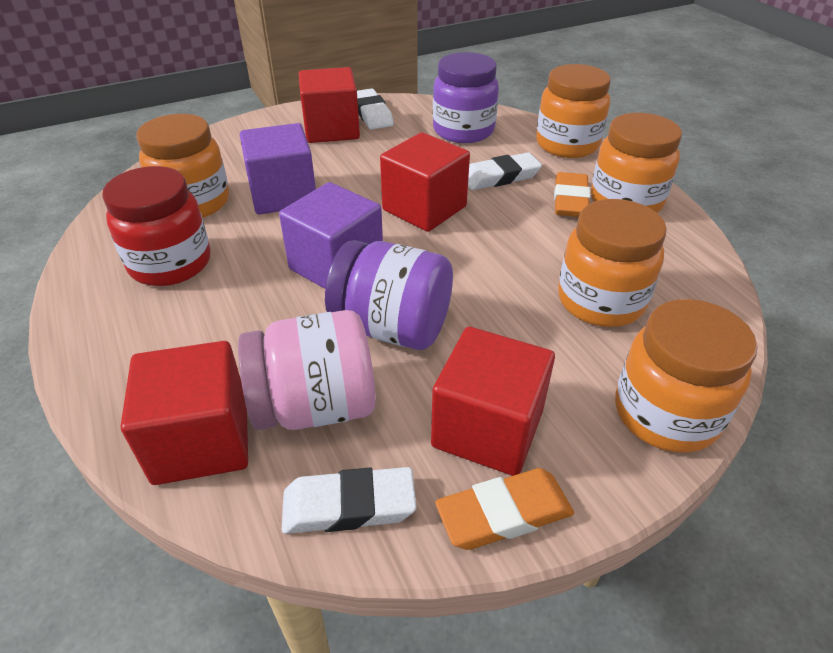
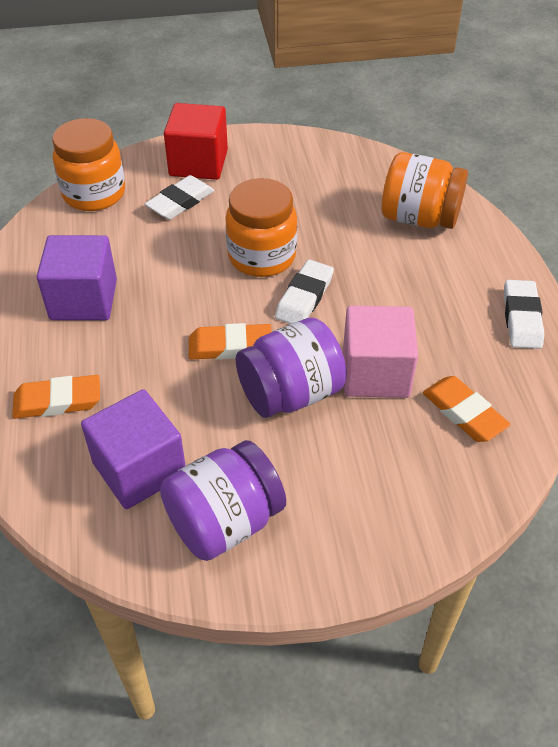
orange eraser: [435,468,574,550] [554,172,591,217] = 2 -> [12,375,100,419] [189,323,271,360] [423,376,510,442] = 3
orange jar: [136,114,229,218] [536,64,611,158] [558,199,667,327] [591,113,682,213] [615,299,758,453] = 5 -> [52,118,125,211] [225,178,297,277] [382,152,468,229] = 3
pink cube: none = 0 -> [343,306,418,398] = 1
pink jar: [238,310,376,430] = 1 -> none = 0
red cube: [121,341,248,485] [299,67,360,143] [380,132,470,232] [431,326,555,476] = 4 -> [164,103,228,180] = 1
red jar: [102,166,211,286] = 1 -> none = 0

